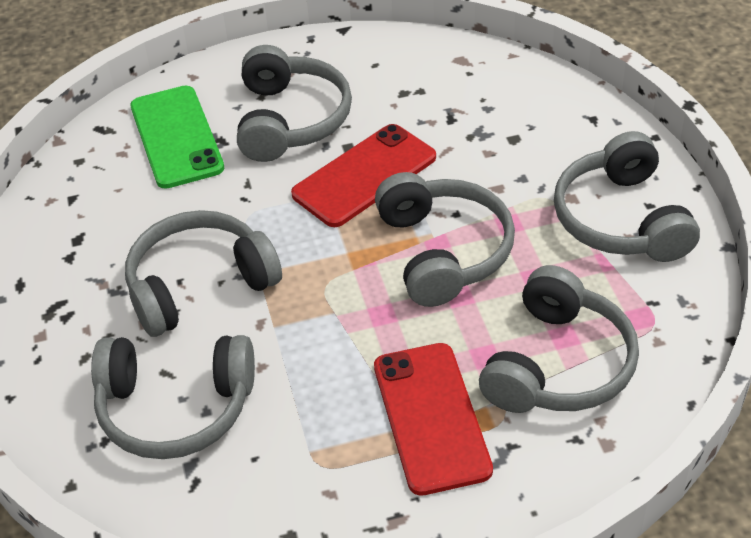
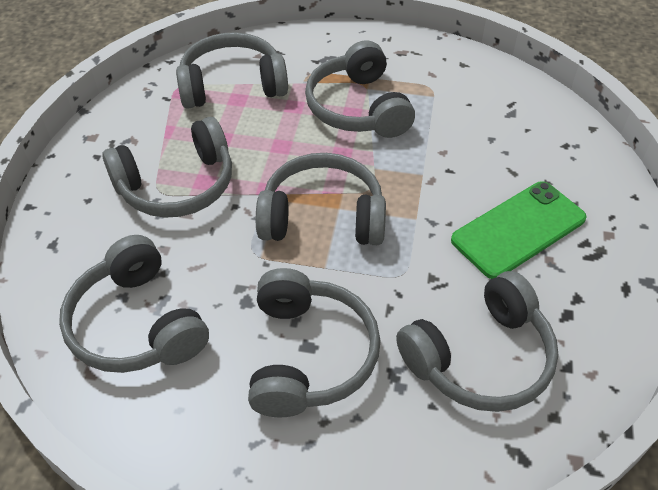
grey headphones: [91,335,255,459] [125,210,282,337] [237,45,352,162] [375,172,515,307] [479,265,639,413] [554,131,700,262] = 6 -> [59,235,209,373] [102,117,232,218] [176,32,288,109] [248,268,381,417] [256,153,386,245] [305,40,415,138] [396,271,559,412] = 7
red phone: [291,124,436,227] [374,343,493,496] = 2 -> none = 0

